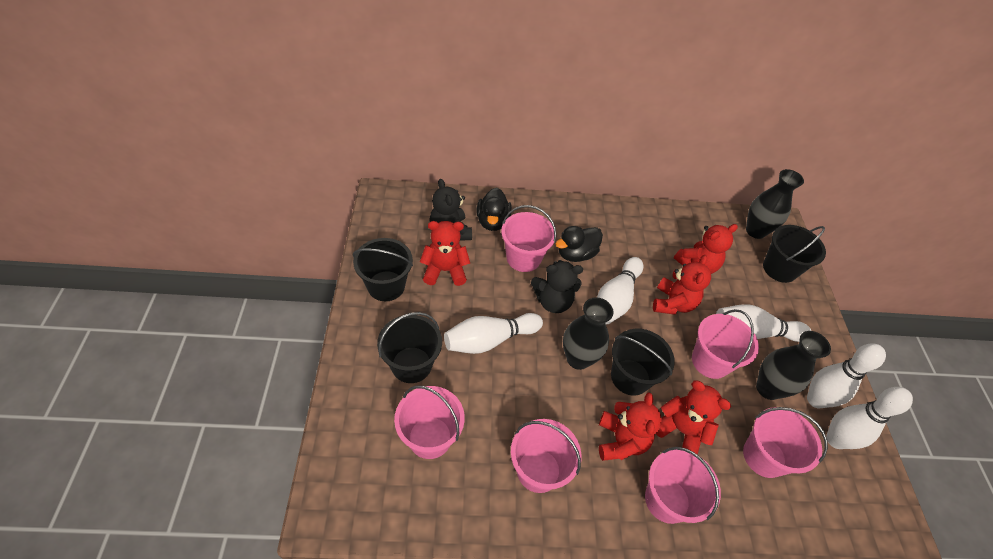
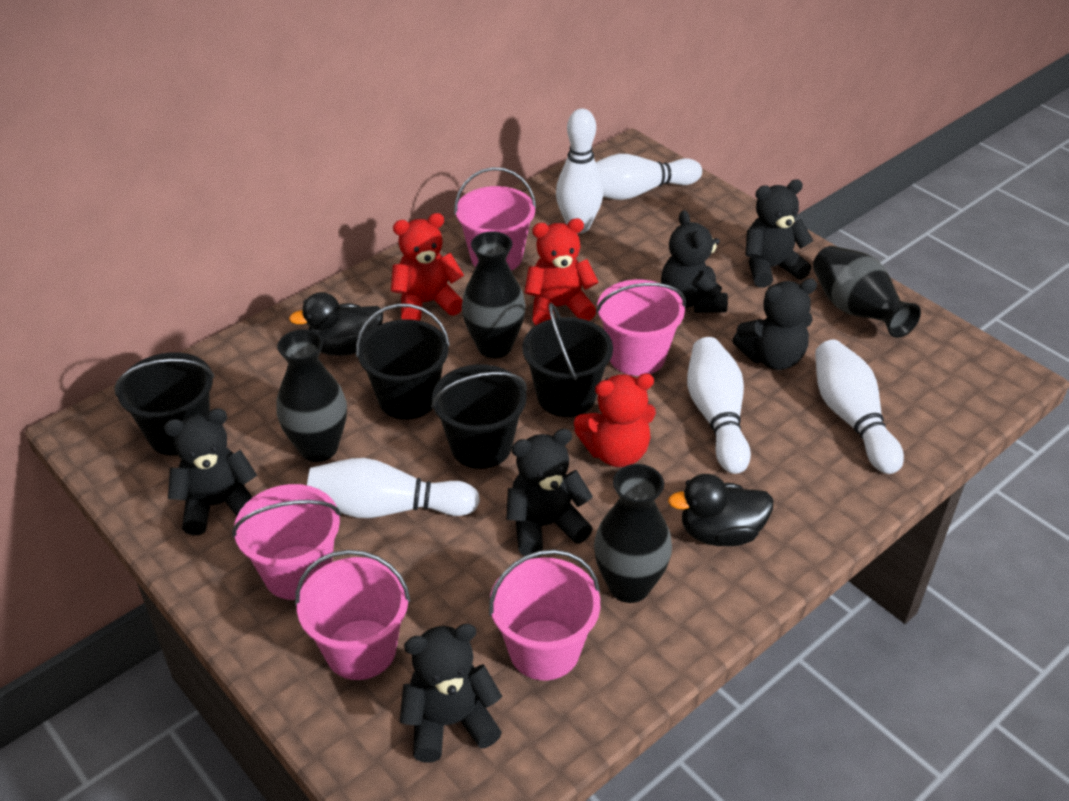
black teddy bear: [430,179,472,241] [531,260,583,313] = 2 -> [164,408,258,535] [400,624,502,762] [506,429,593,556] [661,210,728,313] [732,278,817,370] [746,179,813,288] = 6
black vase: [563,297,613,370] [746,169,804,239] [756,331,831,400] = 3 -> [277,329,347,462] [462,231,526,358] [594,464,672,603] [813,246,921,338] = 4
pink bucket: [394,385,465,459] [501,205,556,272] [511,419,581,493] [645,447,721,524] [692,309,759,379] [743,407,828,478] = 6 -> [232,484,341,600] [295,550,410,680] [454,167,536,271] [489,549,600,680] [596,280,686,376] = 5
red teddy bear: [420,221,470,286] [599,393,662,461] [653,255,711,315] [656,380,731,455] [674,224,738,274] = 5 -> [391,213,464,321] [524,218,599,325] [574,374,656,467] = 3

